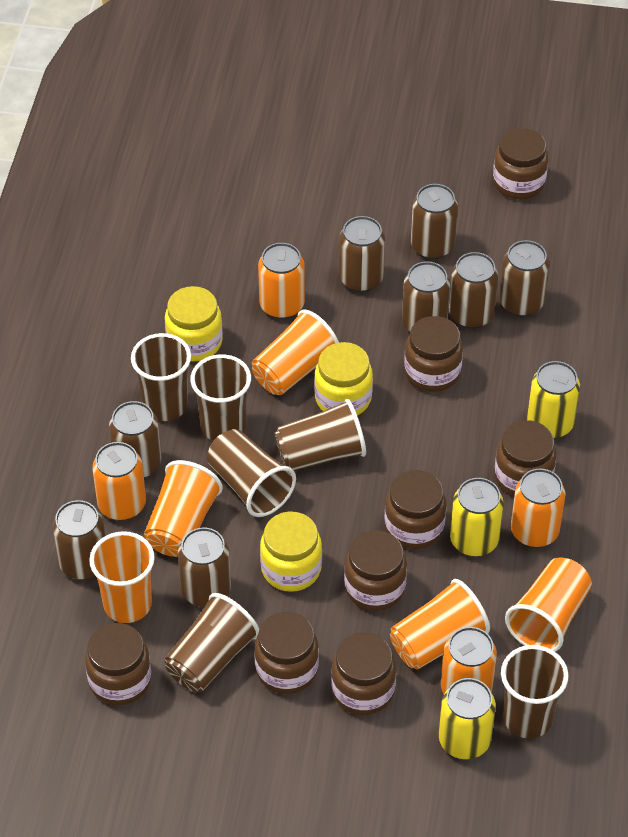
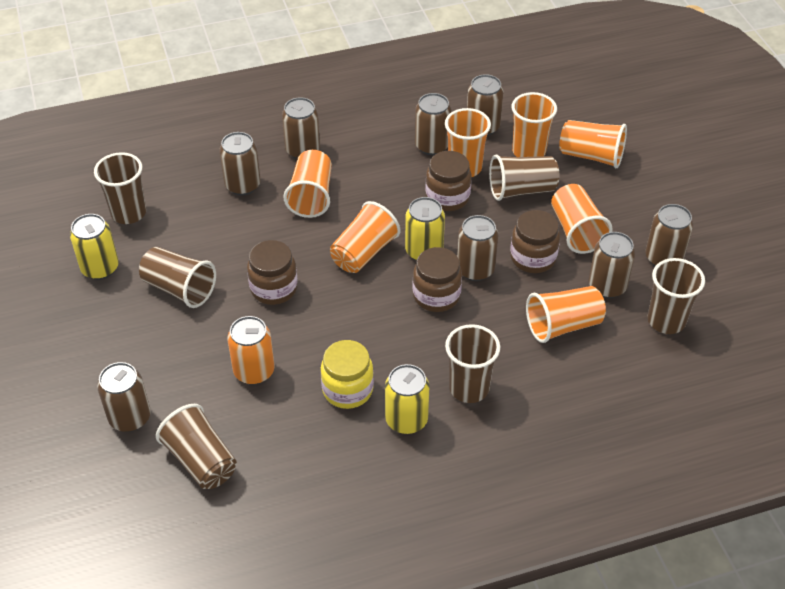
brown jar: [85,623,151,705] [254,612,319,694] [331,633,396,715] [344,530,407,611] [384,470,446,549] [404,316,463,392] [493,128,548,199] [495,420,557,496] = 8 -> [247,240,298,305] [412,247,462,312] [425,151,471,211] [510,210,560,273] = 4
orange can: [92,442,146,521] [258,243,305,319] [441,627,497,694] [511,469,566,547] = 4 -> [227,316,275,385] = 1
orange cup: [89,531,155,623] [144,460,223,557] [252,309,339,395] [390,579,490,670] [505,557,592,652] = 5 -> [284,150,332,218] [330,201,401,273] [445,108,491,177] [512,92,557,157] [526,286,606,343] [551,184,612,254] [559,120,627,168] = 7
yellow jar: [165,286,223,361] [260,511,322,592] [314,342,373,415] = 3 -> [321,340,374,409] = 1

